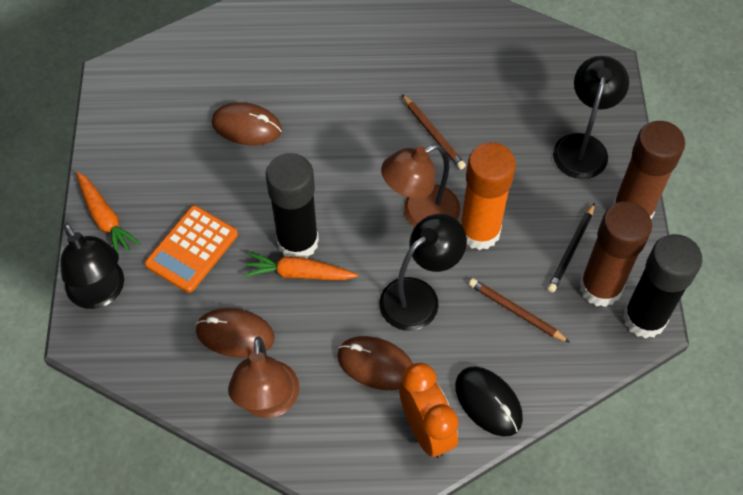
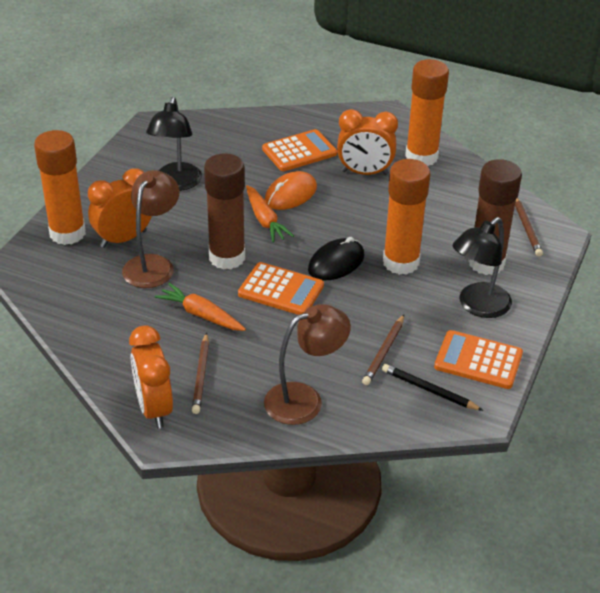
black glue stick: [266,153,319,258] [623,234,703,338] = 2 -> none = 0
black lamp: [61,223,124,309] [379,214,467,331] [553,56,629,179] = 3 -> [146,97,202,191] [453,217,512,318] = 2
brown mouse: [195,308,275,358] [212,102,282,145] [337,336,413,390] = 3 -> none = 0
brown pencil: [402,94,466,169] [469,278,570,343] = 2 -> [192,333,209,414] [362,315,404,385] [515,198,543,257] = 3
orange calculator: [145,205,238,293] = 1 -> [238,262,324,315] [262,129,337,171] [434,330,523,389] = 3
orange clock: [399,363,459,458] = 1 -> [88,168,152,248] [129,325,173,429] [337,109,398,175] = 3
orange glue stick: [460,142,516,250] = 1 -> [34,130,86,245] [383,159,430,275] [405,59,449,166] = 3
orange mouse: none = 0 -> [265,171,317,210] = 1

